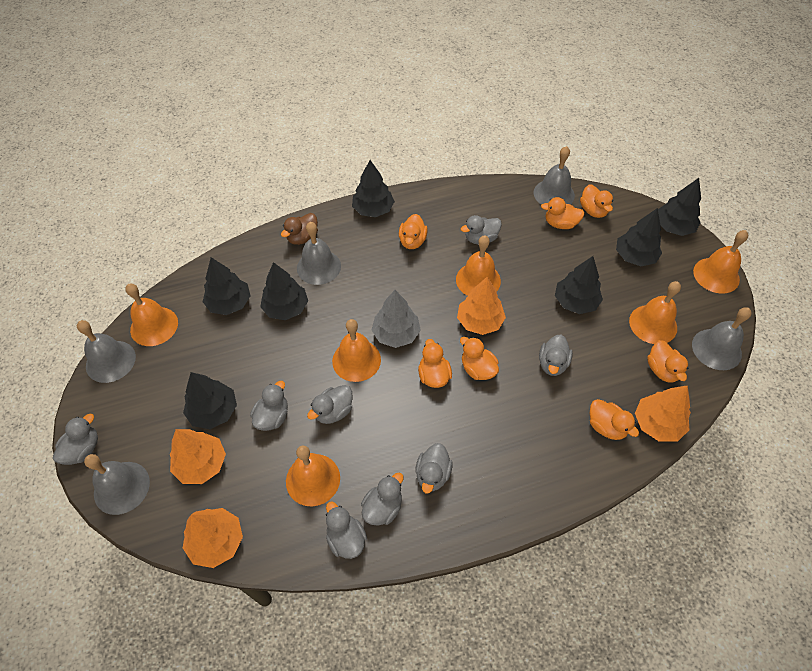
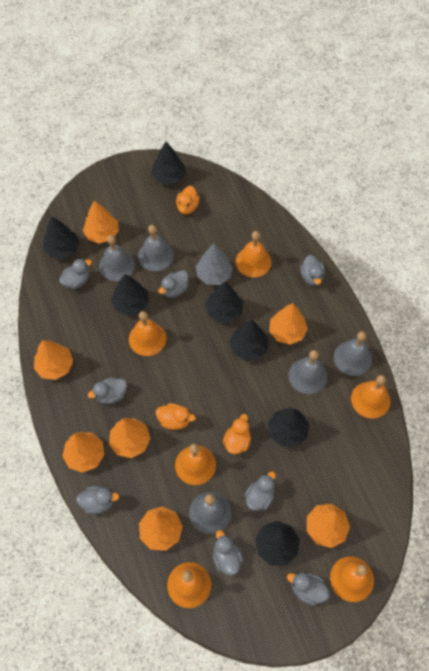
brown duck: [281,213,318,245] = 1 -> none = 0
orange duck: [399,214,428,249] [418,339,452,388] [460,337,499,380] [541,197,585,229] [580,184,613,218] [590,399,639,440] [647,340,688,383] = 7 -> [156,403,196,430] [176,186,200,215] [223,414,251,455] = 3
orange tree: [170,429,226,484] [183,508,243,568] [457,276,506,335] [635,385,691,442] = 4 -> [34,340,73,380] [62,432,105,473] [83,200,119,244] [109,418,151,458] [139,506,183,551] [269,303,308,345] [307,504,350,548] = 7

